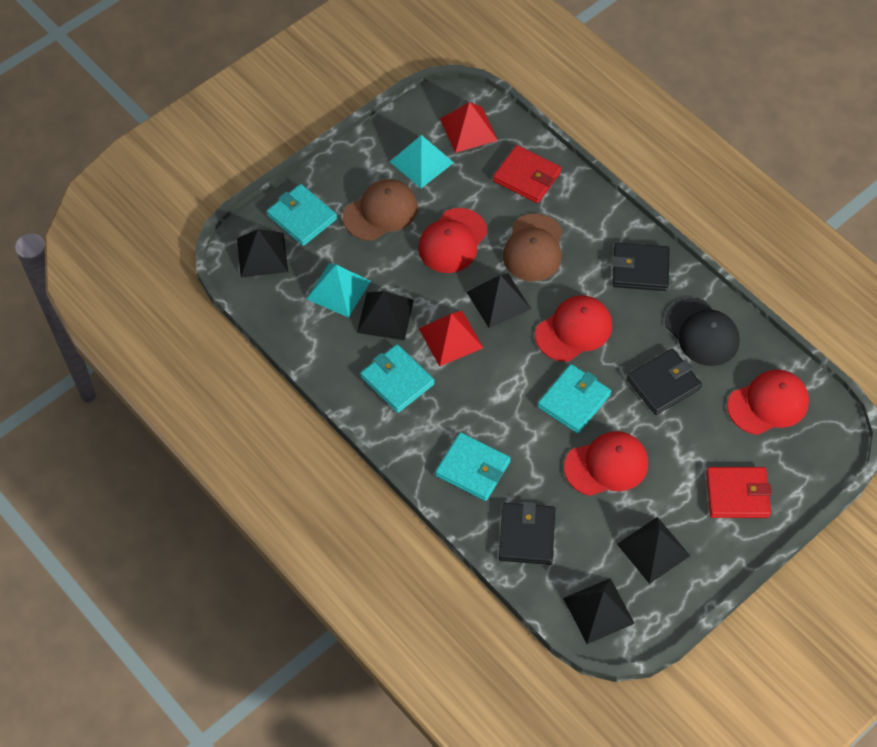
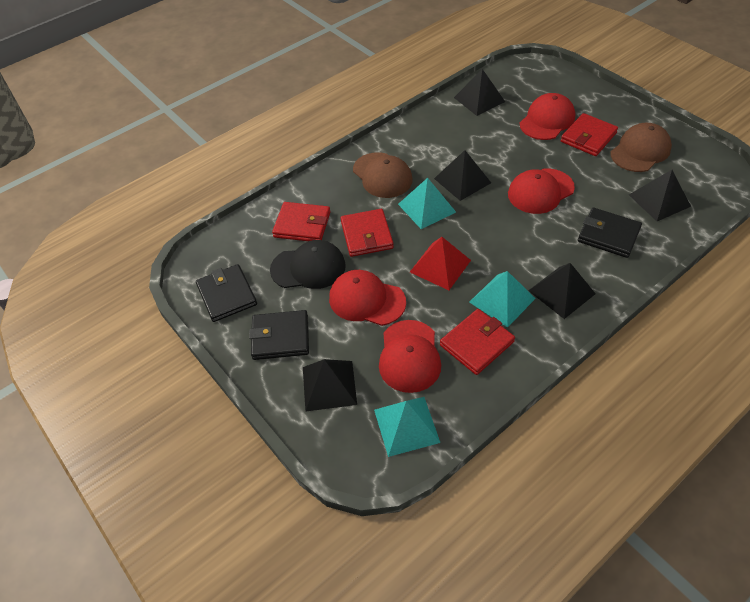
red pyramid: [419,311,483,366] [440,102,498,153] = 2 -> [410,237,471,290] = 1
red wallet: [493,145,561,203] [706,467,771,518] = 2 -> [272,202,330,241] [341,209,394,257] [440,309,515,375] [561,113,618,156] = 4
turquoise pyramid: [307,263,371,318] [390,135,454,188] = 2 -> [374,397,440,457] [398,178,456,229] [469,271,536,328] = 3
turquoise wallet: [267,184,337,246] [360,344,435,413] [435,432,511,501] [538,364,611,434] = 4 -> none = 0

